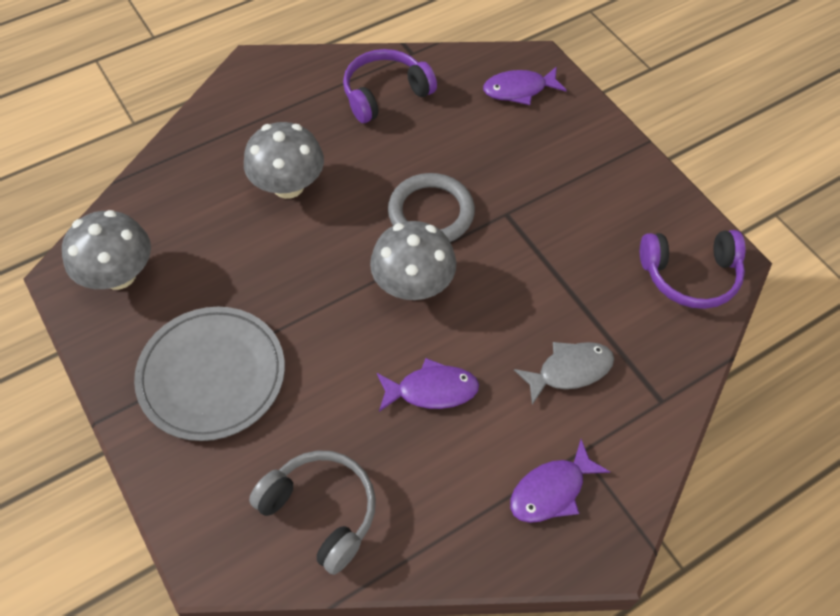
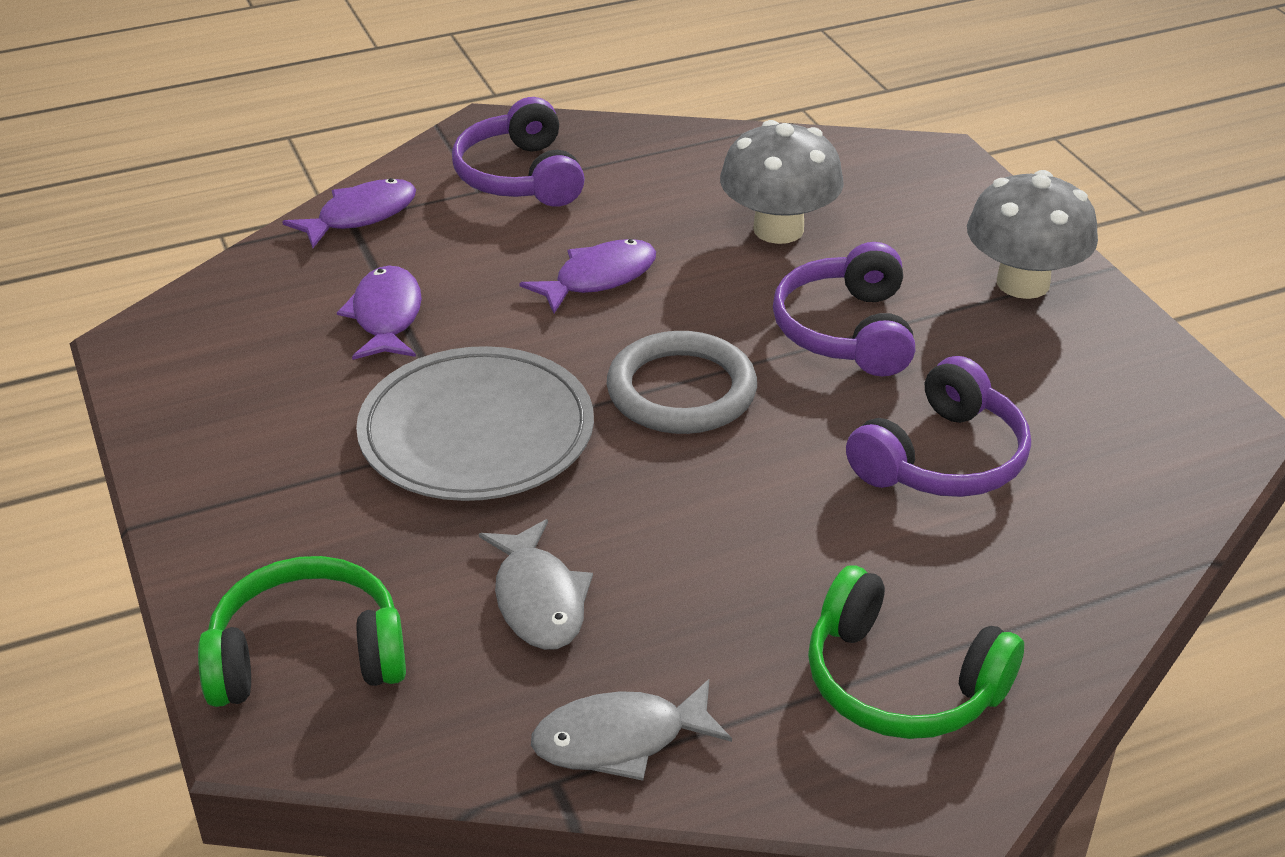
green headphones: none = 0 -> [198,556,406,707] [808,565,1024,739] = 2
grey fish: [514,342,614,405] = 1 -> [479,519,593,650] [531,679,732,781] = 2
grey headphones: [249,450,376,575] = 1 -> none = 0
grey mushroom: [62,210,151,290] [244,122,324,199] [370,221,456,300] = 3 -> [720,120,844,244] [967,170,1098,299] = 2
purple headphones: [343,49,437,123] [640,230,745,309] = 2 -> [452,97,585,207] [773,242,915,376] [846,356,1031,497] = 3

